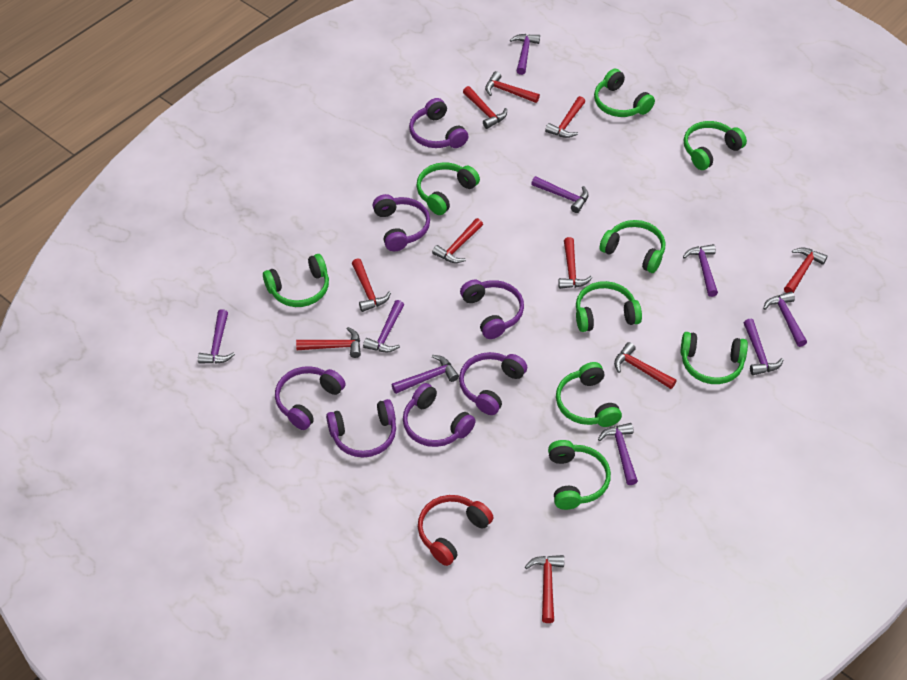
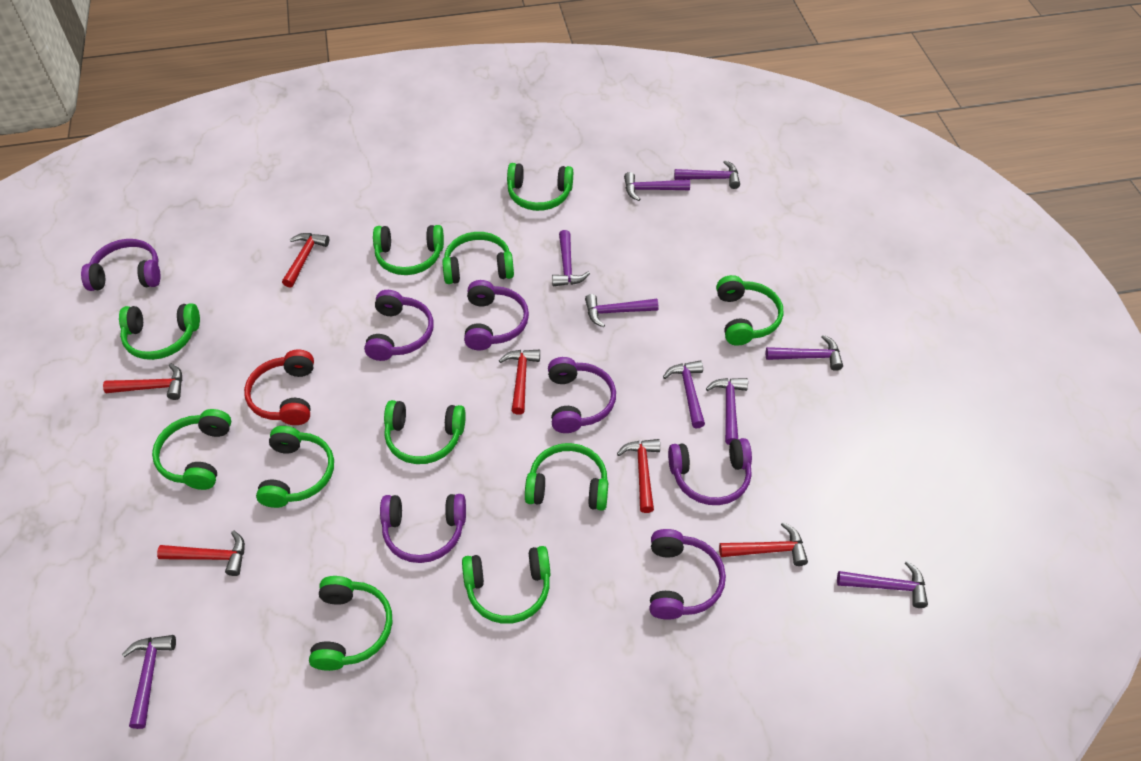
green headphones: [263,254,329,307] [416,162,480,215] [548,440,611,510] [556,362,622,427] [576,281,642,332] [594,69,655,117] [599,220,665,273] [680,332,748,384] [684,121,747,170] = 9 -> [119,303,200,360] [152,409,232,490] [256,426,334,508] [309,576,392,671] [373,225,444,275] [384,400,466,464] [442,232,514,284] [462,546,550,624] [507,163,573,211] [525,443,608,511] [716,275,784,346] = 11
red hammer: [296,327,361,358] [352,258,391,312] [432,218,483,263] [463,86,507,129] [485,71,540,103] [525,555,564,623] [545,96,585,138] [558,237,592,289] [614,342,677,389] [784,247,827,293] = 10 -> [103,363,182,400] [157,530,245,576] [282,233,329,288] [499,350,540,415] [617,439,660,513] [719,522,808,566] = 6

